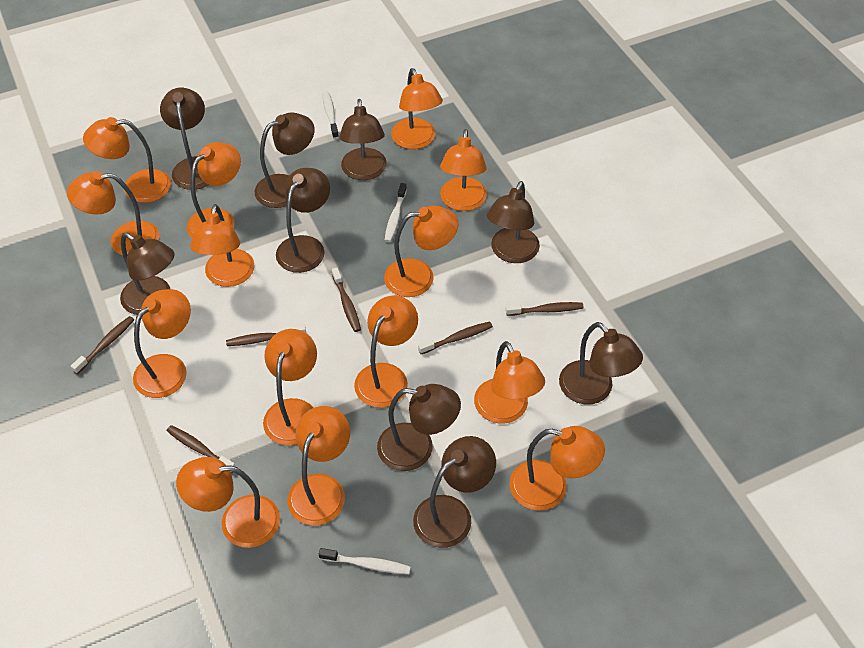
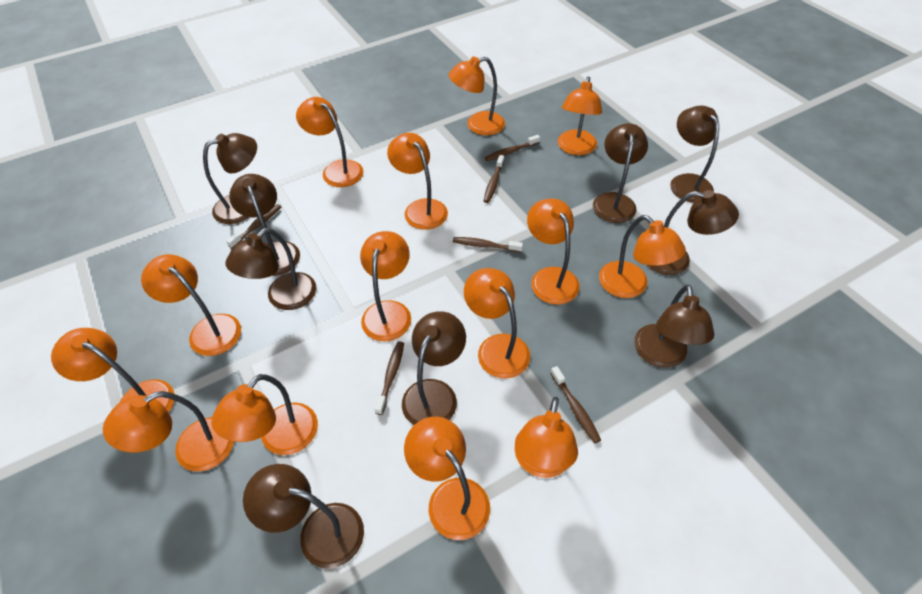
white toothbrush: [319,548,411,574] [323,91,339,139] [384,183,407,242] = 3 -> none = 0

